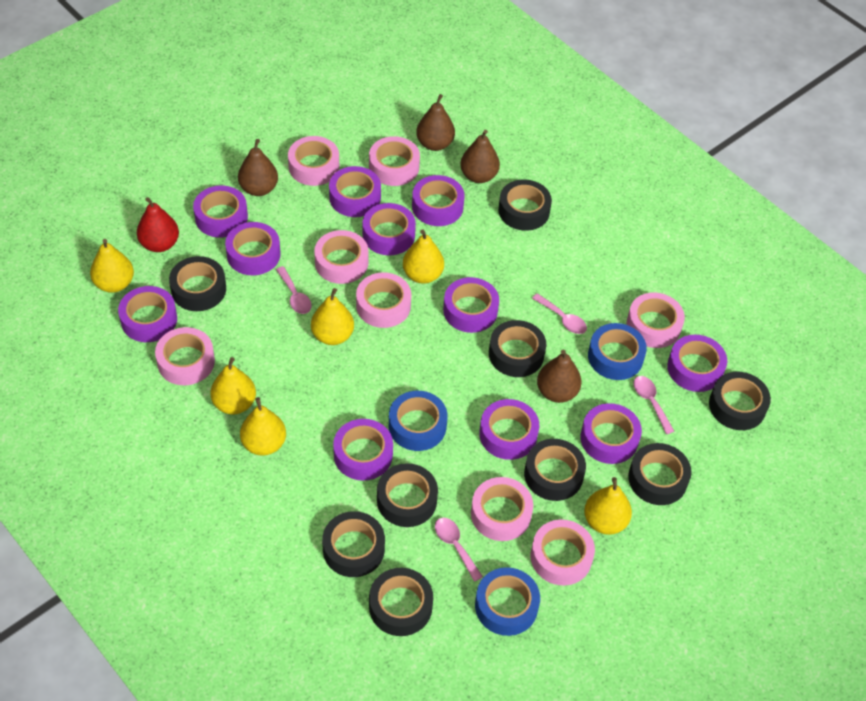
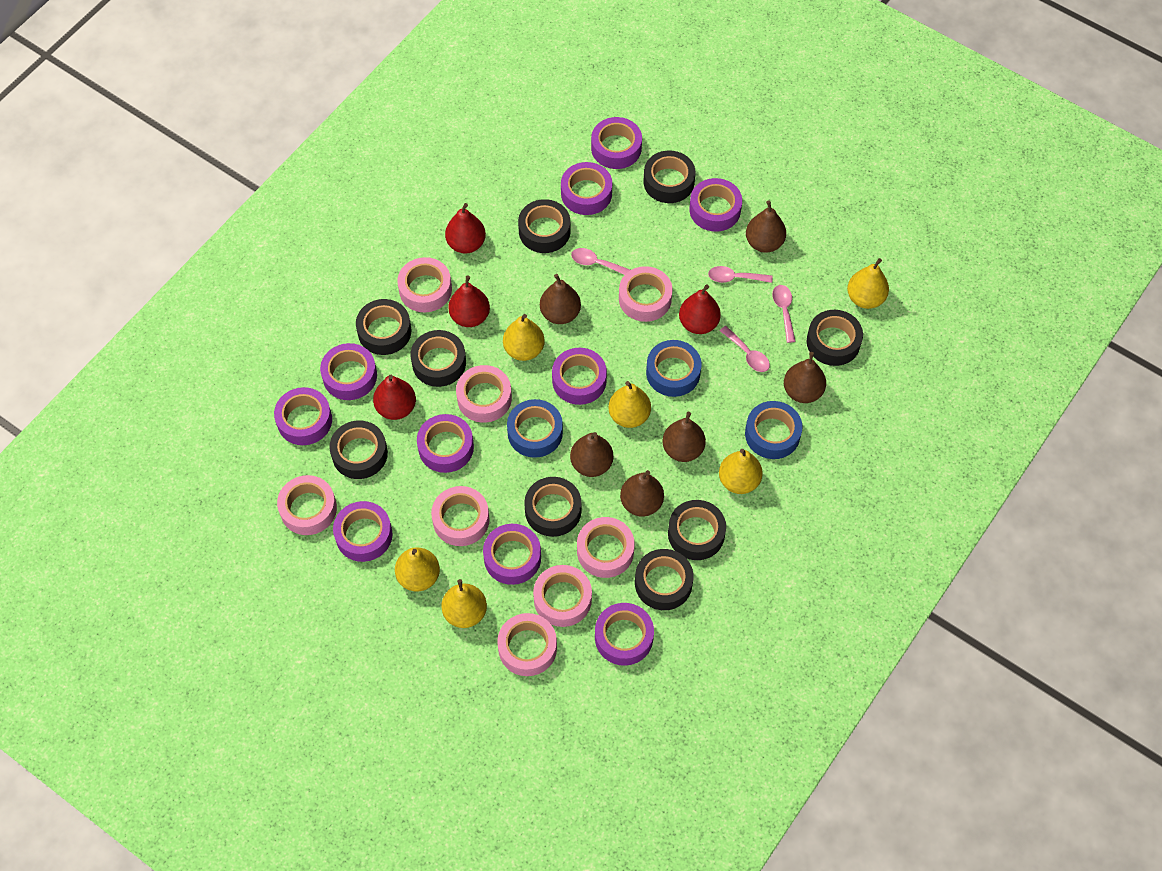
brown pear: [238,139,278,196] [416,94,455,151] [460,130,500,183] [537,349,582,403] = 4 -> [540,274,581,324] [570,432,613,477] [620,470,664,517] [662,412,706,462] [746,201,786,253] [784,352,826,403] = 6
purple tape: [118,286,177,342] [193,186,248,237] [225,222,281,275] [329,166,381,217] [333,419,393,481] [363,203,416,256] [412,175,465,226] [443,277,499,333] [479,399,539,460] [580,403,642,464] [667,335,727,392] = 11 -> [274,387,332,445] [320,343,377,400] [333,501,393,562] [417,414,474,473] [483,524,541,585] [552,348,607,405] [561,162,612,215] [591,117,642,169] [595,603,654,666] [689,178,742,232] = 10
red pear: [137,197,179,252] = 1 -> [373,375,416,420] [445,203,486,254] [448,276,490,327] [679,285,721,334] = 4

